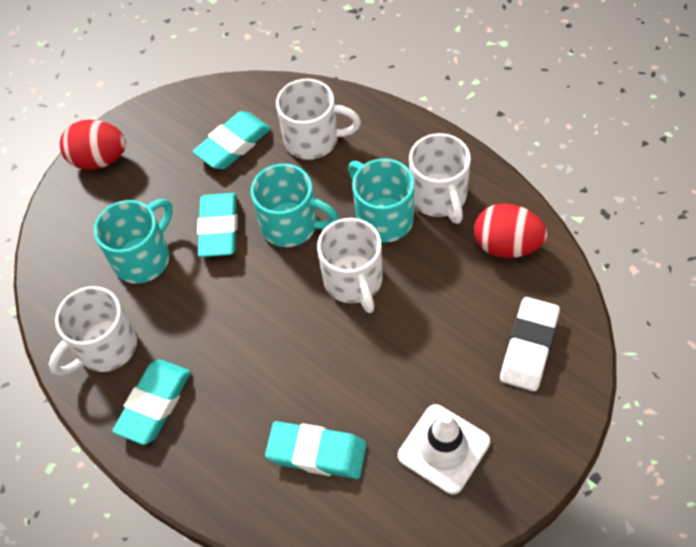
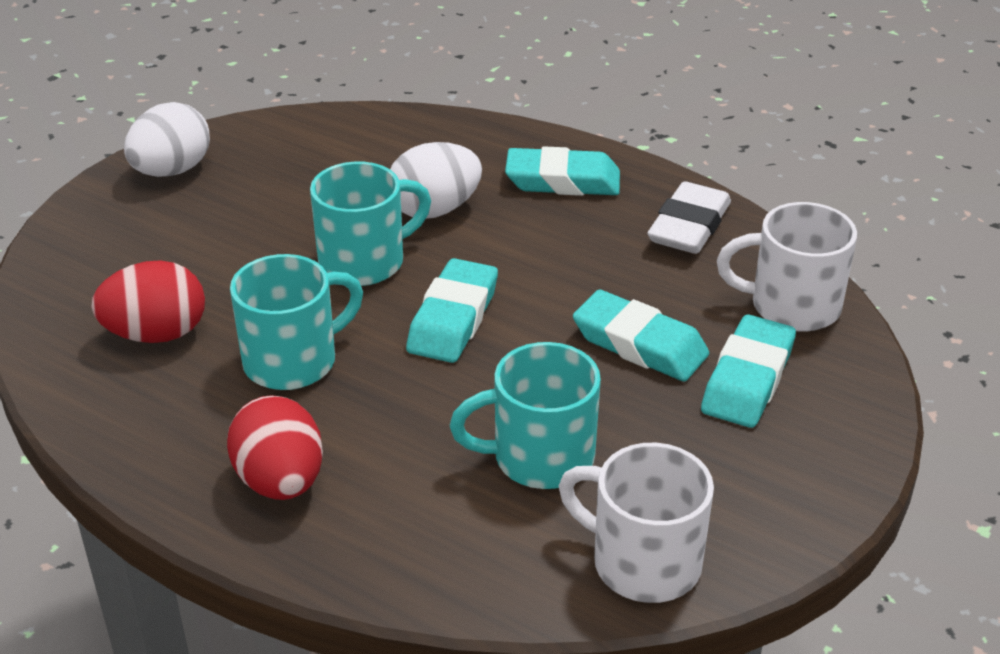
white egg: none = 0 -> [124,102,210,177] [390,142,482,219] = 2
white mug: [49,286,137,376] [276,79,361,160] [317,218,383,313] [409,133,471,224] = 4 -> [559,443,714,603] [717,202,857,332] = 2
white traffic cone: [398,404,490,494] = 1 -> none = 0

